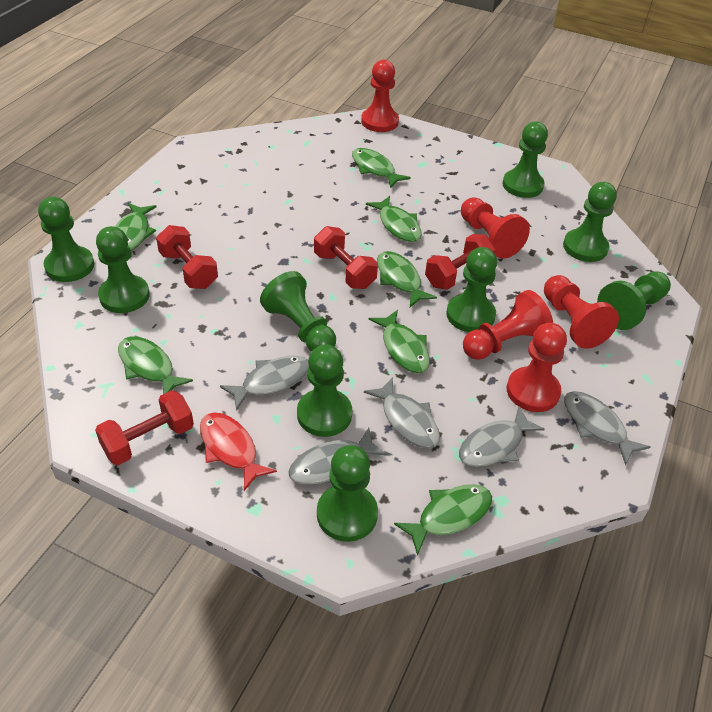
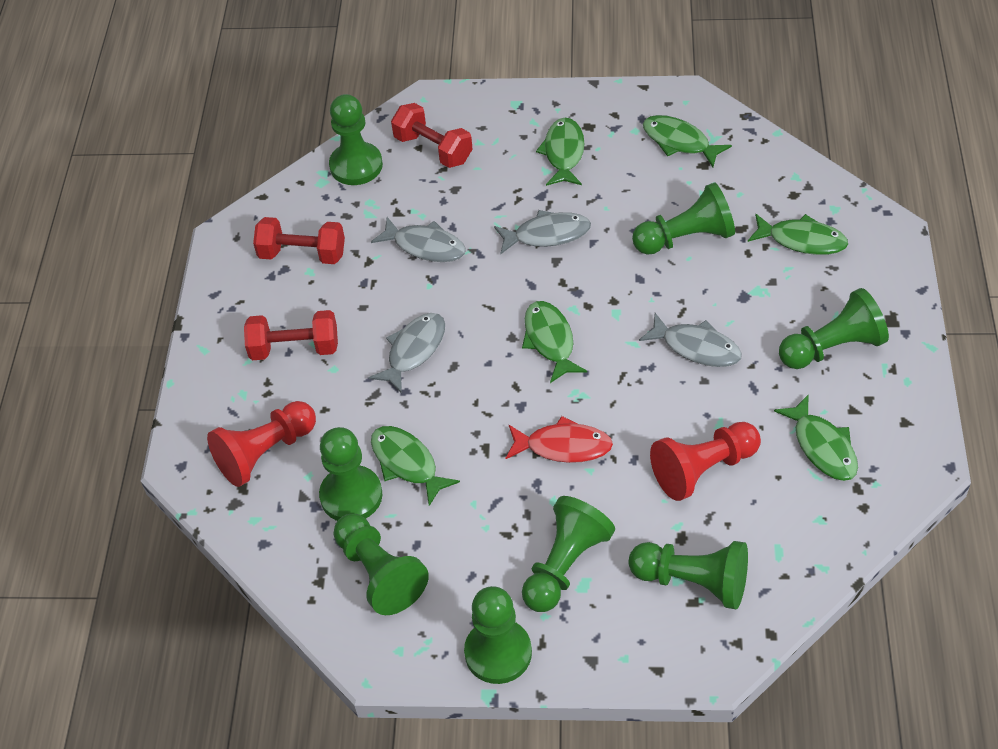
green fish: [115,203,157,251] [118,337,193,394] [352,148,411,188] [366,196,422,242] [369,310,430,373] [377,251,437,307] [394,484,492,556] = 7 -> [371,426,460,506] [522,301,587,383] [536,118,585,186] [643,115,732,167] [748,214,848,255] [774,395,858,481] = 6
green pawn: [38,197,94,282] [96,226,150,313] [260,271,336,352] [297,345,352,437] [317,445,378,542] [446,247,497,332] [503,122,548,198] [563,182,617,262] [597,271,671,330] = 9 -> [319,427,382,521] [329,94,383,185] [334,514,429,615] [464,586,532,684] [522,496,615,612] [629,541,748,609] [632,182,735,255] [779,288,889,369] = 8
grey fish: [220,355,309,411] [288,428,388,485] [364,377,440,449] [459,406,545,467] [564,391,650,466] = 5 -> [369,313,445,394] [371,217,466,262] [494,210,591,254] [639,313,742,367] = 4
red dumbbell: [95,390,194,465] [156,225,218,289] [314,226,378,289] [425,234,495,290] = 4 -> [244,310,338,360] [253,217,345,264] [391,103,473,168] = 3
red pawn: [361,60,399,132] [461,197,530,259] [463,290,553,360] [507,323,567,412] [544,275,619,349] = 5 -> [207,401,316,487] [650,422,761,501] = 2

